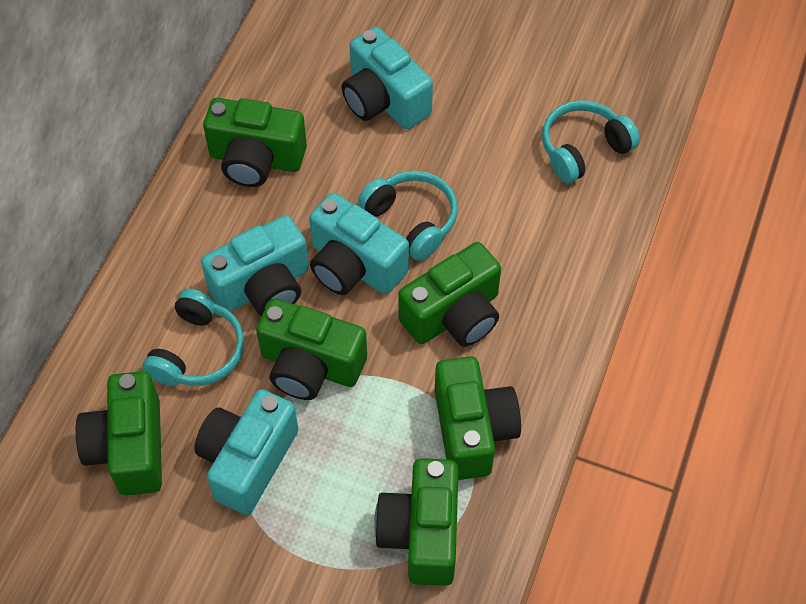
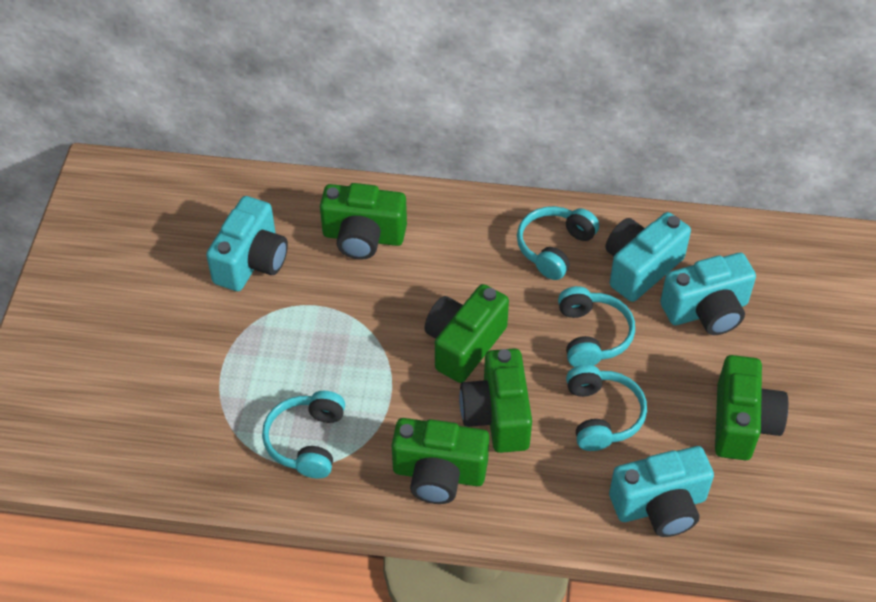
green camera: [76,371,162,495] [203,98,307,187] [256,298,367,400] [374,458,459,586] [399,242,501,347] [435,356,521,480] = 6 -> [320,183,407,260] [392,418,489,504] [424,284,509,383] [459,348,532,453] [715,355,788,460] = 5
turquoise headphones: [142,289,244,386] [358,171,458,261] [542,100,640,183] = 3 -> [262,391,345,479] [517,206,599,280] [558,286,635,367] [566,365,647,451] = 4

